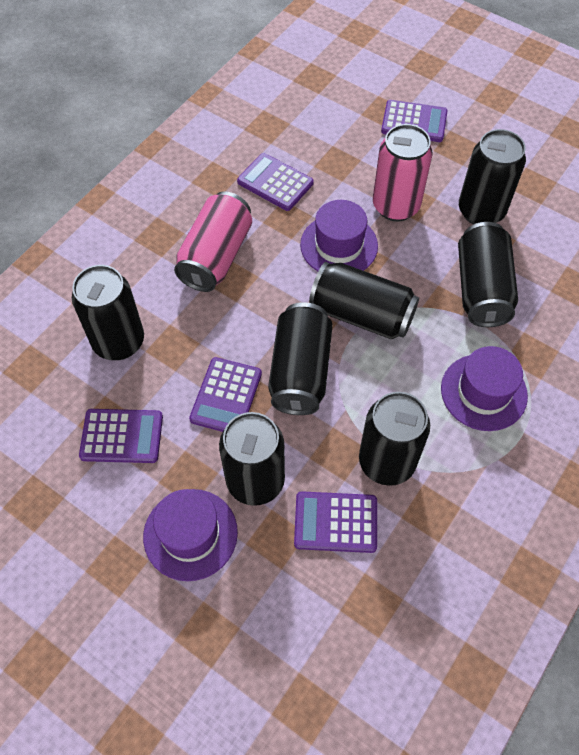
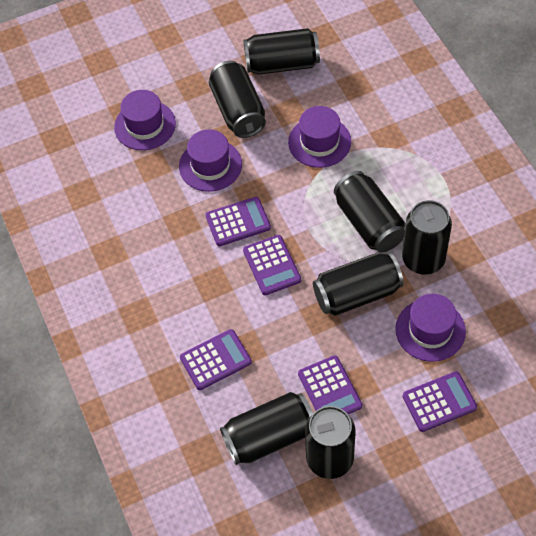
pink can: [174,191,252,292] [373,124,432,221] = 2 -> none = 0
purple hat: [143,489,238,581] [300,200,378,271] [441,346,528,431] = 3 -> [114,90,176,150] [179,129,242,192] [288,106,351,168] [395,294,466,362] = 4

